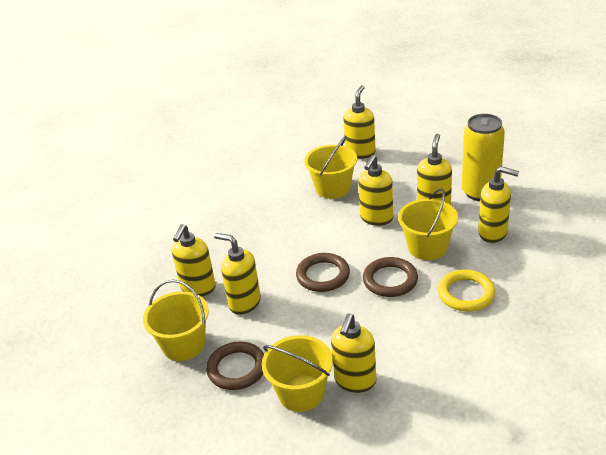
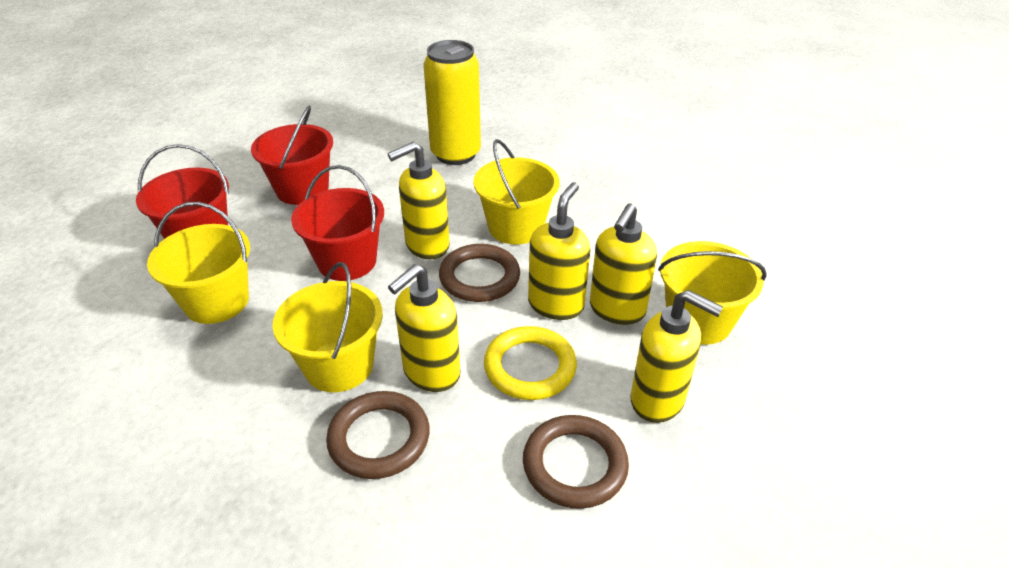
red bucket: none = 0 -> [136,144,229,239] [251,106,333,205] [291,165,384,281] = 3
yellow soap dispenser: [172,224,216,297] [214,233,261,315] [331,314,376,393] [343,85,376,159] [358,155,393,226] [417,134,452,205] [478,166,519,243] = 7 -> [388,142,450,259] [388,264,461,392] [528,182,590,320] [590,203,657,325] [630,290,723,423] = 5

